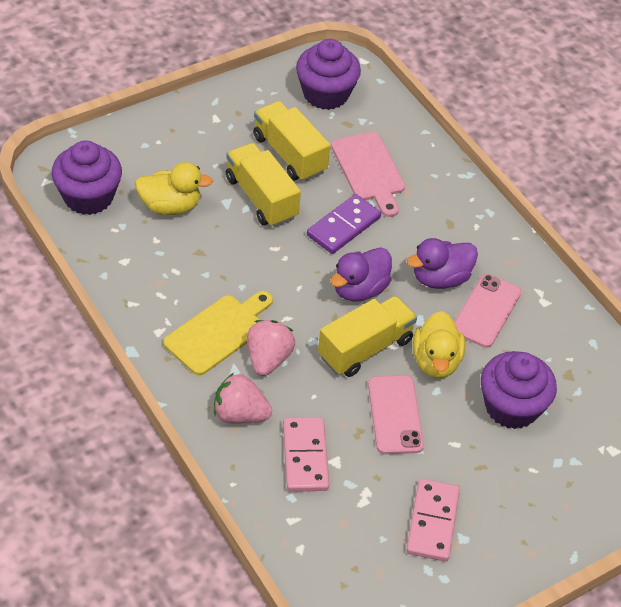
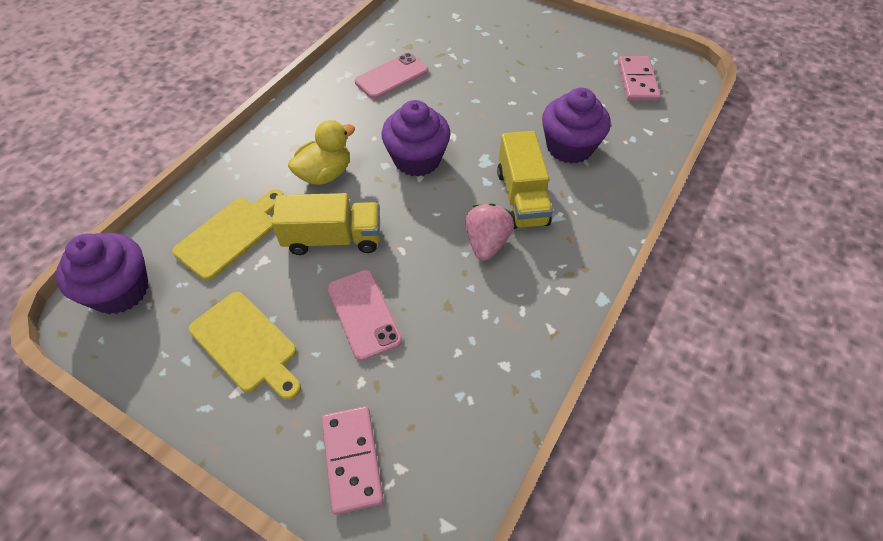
pink cutting board: [331,132,405,217] = 1 -> none = 0
pink strawberry: [214,373,272,423] [247,320,295,376] = 2 -> [465,203,514,261] = 1
purple domino: [307,194,381,254] = 1 -> none = 0
purple duck: [331,247,392,302] [407,238,478,289] = 2 -> none = 0
yellow cutting board: [163,291,273,375] = 1 -> [172,189,284,281] [189,292,301,400] = 2
yellow duck: [135,162,213,215] [413,311,465,378] = 2 -> [288,120,355,185] = 1
yellow truck: [226,143,301,227] [253,101,330,181] [318,296,417,377] = 3 -> [272,193,380,255] [497,131,553,229] = 2

